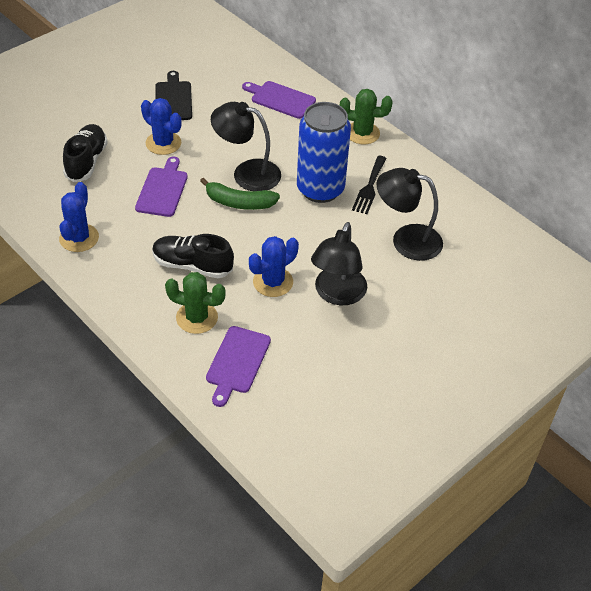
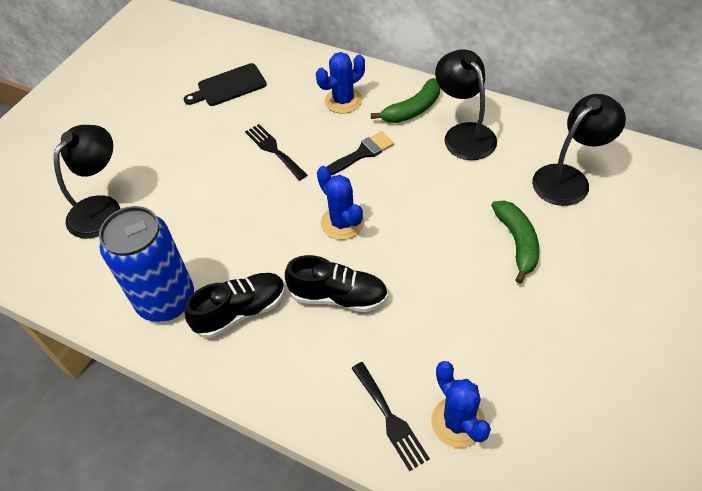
black brush: none = 0 -> [327,131,394,175] = 1
black fork: [352,156,387,214] = 1 -> [245,124,307,180] [351,362,430,471] = 2
green banana: [200,178,280,210] = 1 -> [371,78,440,123] [491,201,539,284] = 2
green cactus: [165,272,226,334] [340,89,393,144] = 2 -> none = 0
purple cutting board: [135,156,188,217] [206,326,271,407] [242,81,316,119] = 3 -> none = 0

